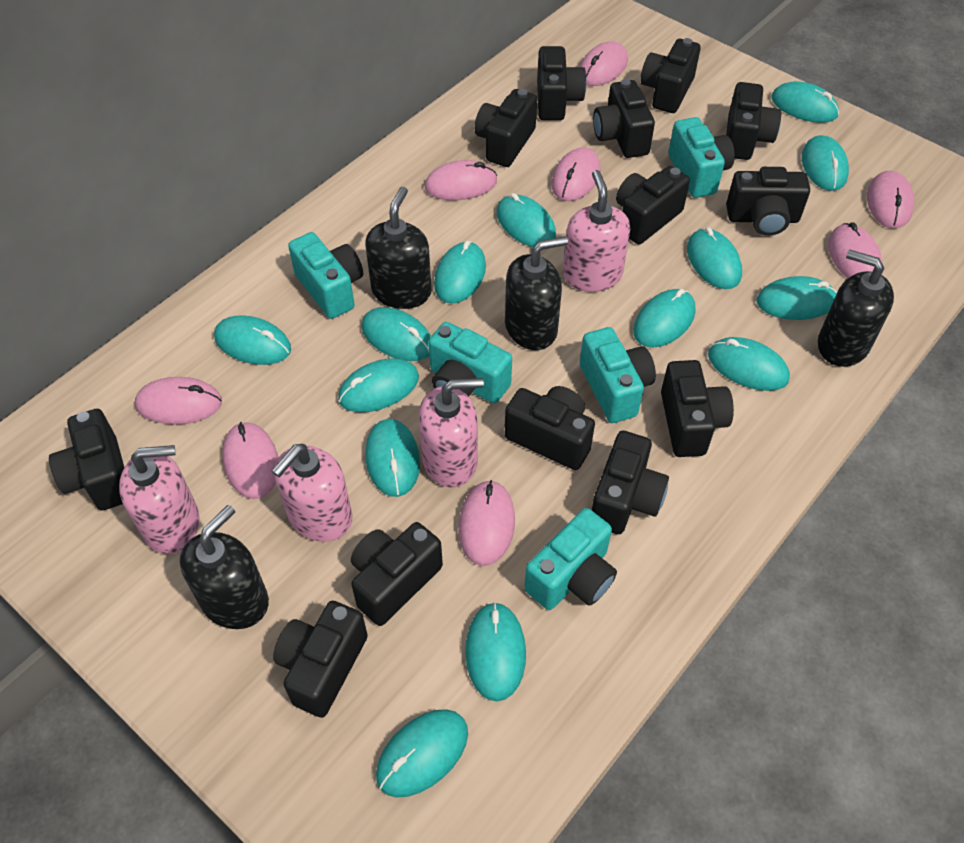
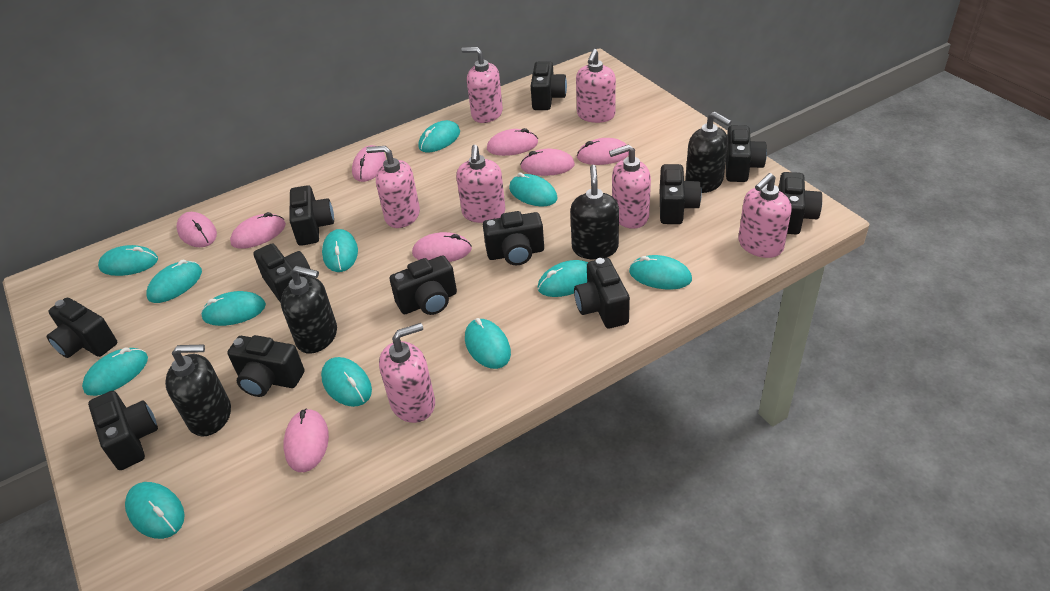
black camera: [49,409,124,511] [273,601,368,718] [351,522,443,626] [474,89,537,167] [505,386,595,470] [537,46,587,120] [592,431,669,534] [593,79,655,158] [616,166,690,244] [640,38,700,113] [661,360,734,457] [726,82,781,160] [726,167,810,236] = 13 -> [47,298,117,358] [88,391,158,470] [227,335,304,397] [253,243,310,303] [289,185,334,246] [390,255,457,315] [483,211,544,265] [531,61,567,110] [574,258,630,329] [660,164,702,224] [726,125,767,182] [778,172,822,234] = 12
pink soap dispenser: [119,445,200,554] [272,444,352,542] [418,378,484,487] [563,170,630,292] = 4 -> [366,146,420,228] [379,323,435,423] [456,145,505,223] [461,47,503,123] [576,49,616,123] [609,144,651,229] [738,173,792,258] = 7
turquoise camera: [288,232,363,319] [429,322,512,403] [524,508,617,610] [580,327,656,423] [668,117,735,198] = 5 -> none = 0
turquoise mouse: [214,315,291,365] [338,358,419,412] [362,307,431,361] [365,419,420,497] [376,709,468,798] [434,241,486,304] [465,602,526,701] [497,193,556,247] [633,289,695,347] [687,227,742,289] [708,337,790,391] [757,276,837,320] [771,81,839,123] [802,135,849,191] = 14 -> [82,347,148,396] [98,245,158,276] [125,482,185,539] [146,259,202,303] [201,291,266,326] [321,357,372,407] [322,229,358,272] [418,120,460,152] [465,318,511,369] [509,173,557,206] [537,260,588,297] [629,255,692,290] = 12

